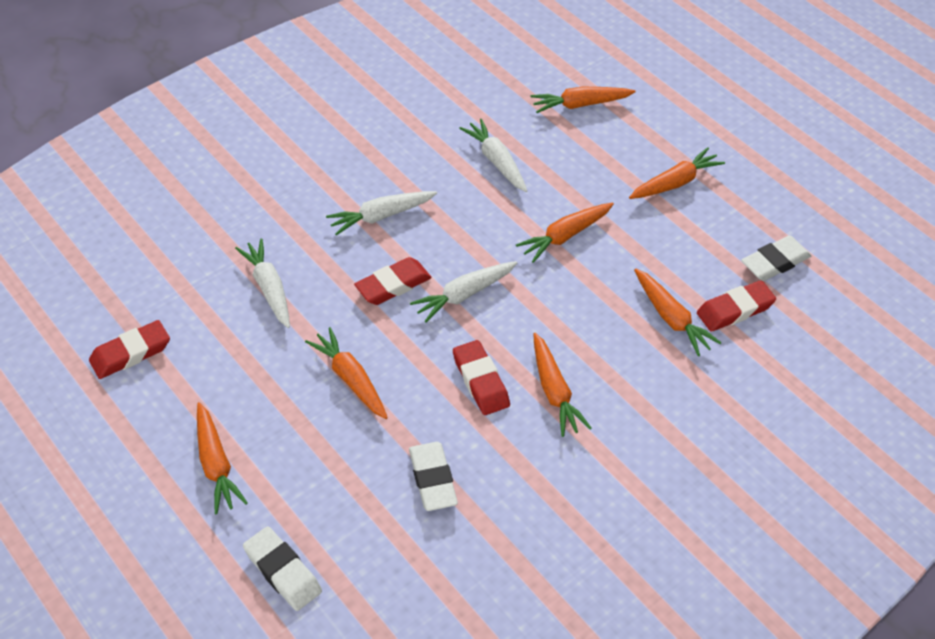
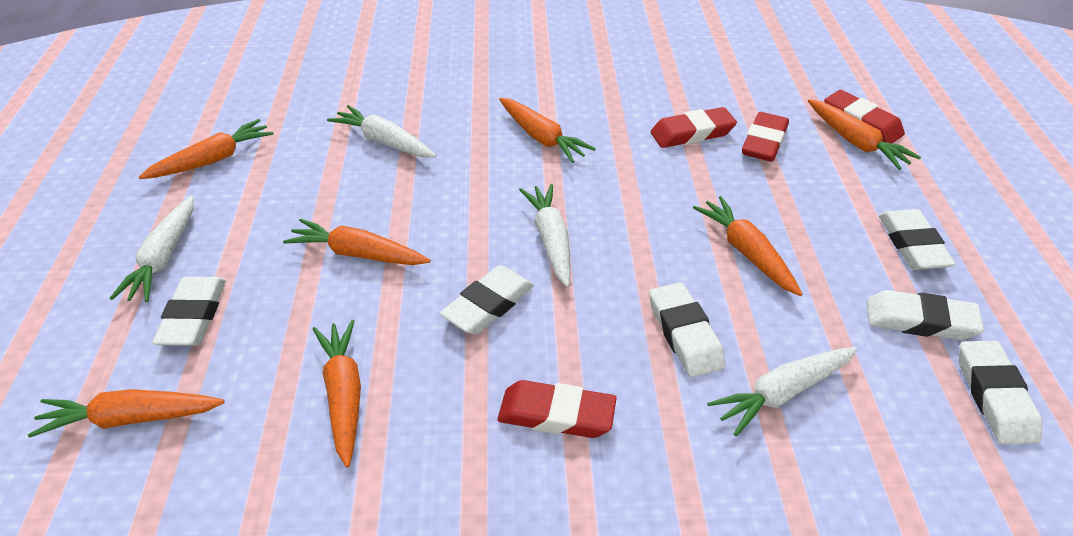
white eraser: [243,526,322,611] [409,442,458,511] [741,235,811,281] = 3 -> [152,276,226,346] [440,265,534,335] [649,282,726,377] [867,290,984,340] [879,209,956,270] [959,341,1043,444] = 6

